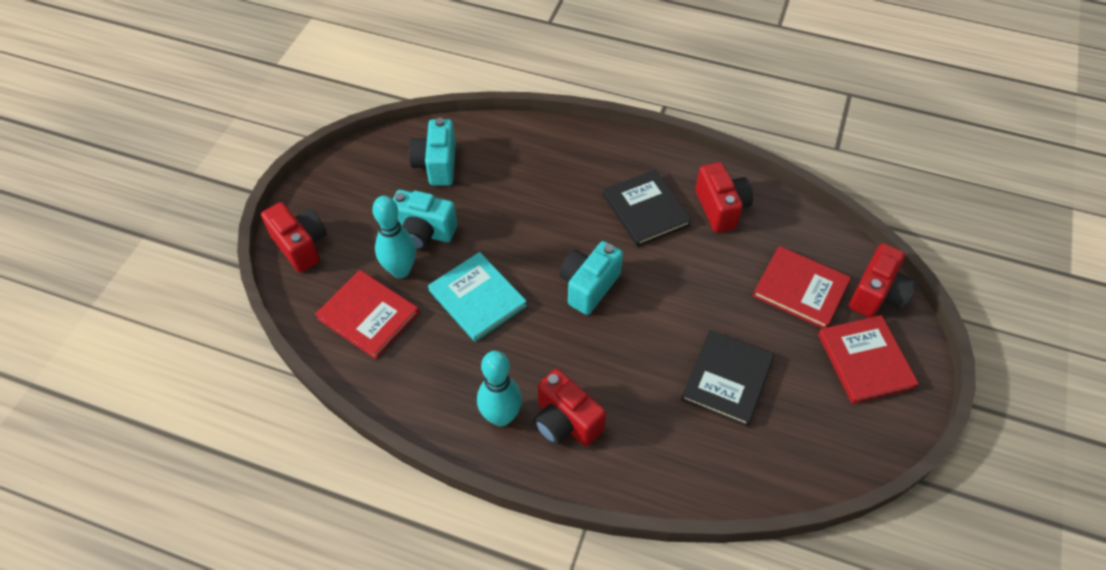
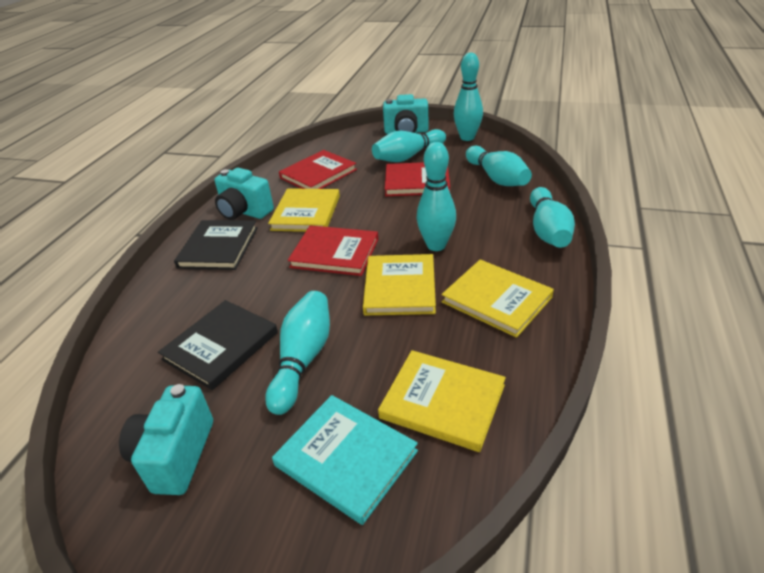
red camera: [261,202,327,272] [534,369,606,446] [695,162,753,233] [849,243,916,318] = 4 -> none = 0
turquoise bowling pin: [372,196,416,278] [477,351,522,427] = 2 -> [265,291,330,415] [372,129,446,162] [416,142,456,251] [454,53,483,141] [466,146,532,186] [530,187,575,248] = 6
yellow book: none = 0 -> [268,188,340,232] [363,254,436,315] [378,350,506,452] [442,259,554,338] = 4

